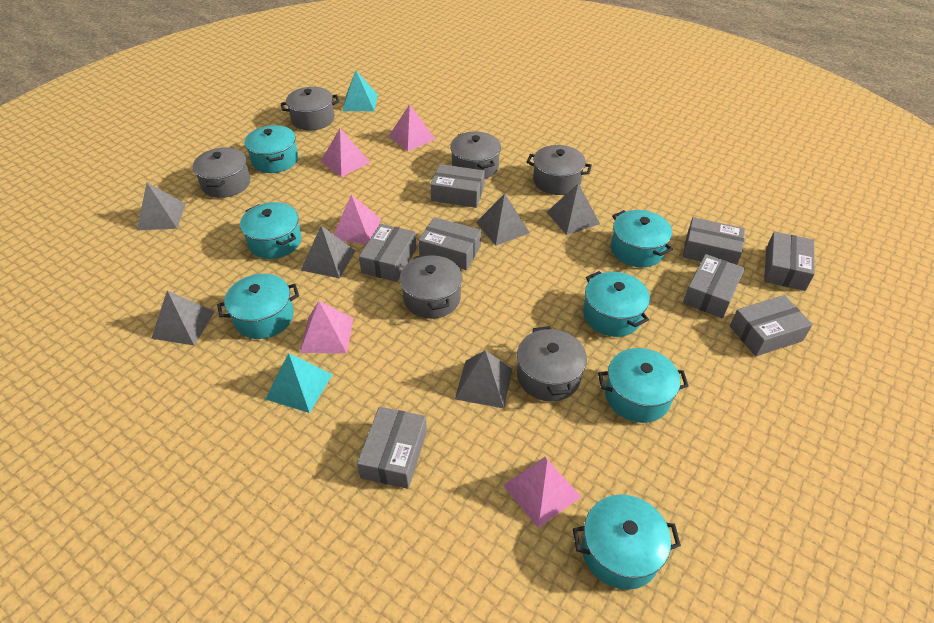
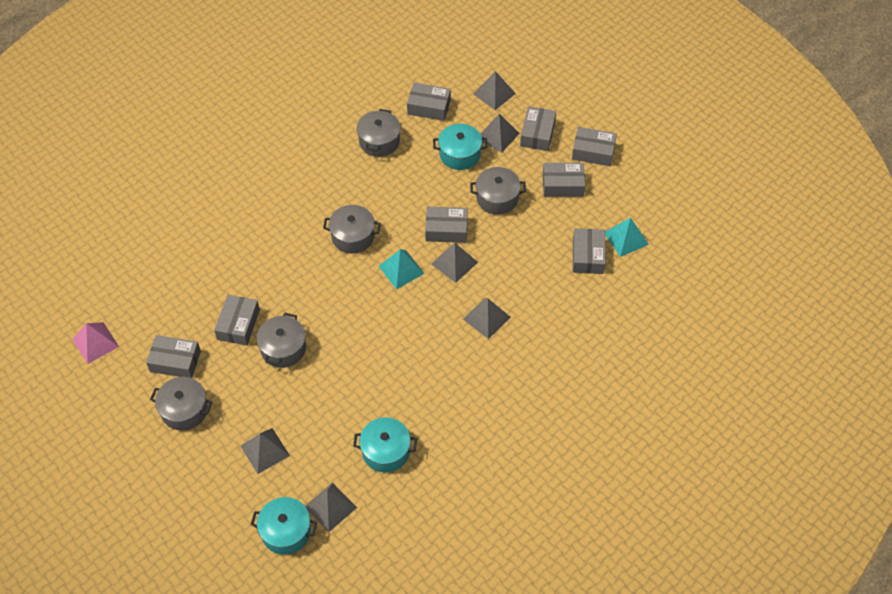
grey pot: [193,147,251,198] [281,87,339,130] [400,254,462,319] [450,132,501,179] [517,326,587,402] [527,145,592,195] = 6 -> [150,377,212,431] [256,313,306,368] [323,205,381,254] [357,109,401,157] [470,167,526,215] = 5
pink pyramid: [300,301,353,354] [321,128,370,177] [334,195,381,244] [389,104,436,151] [503,457,581,528] = 5 -> [72,322,119,364] = 1
turquoise pot: [217,274,299,339] [240,202,302,259] [244,125,298,173] [573,495,681,590] [583,271,650,337] [598,348,688,423] [611,210,673,267] = 7 -> [251,497,317,555] [353,417,417,472] [433,124,487,170] = 3

